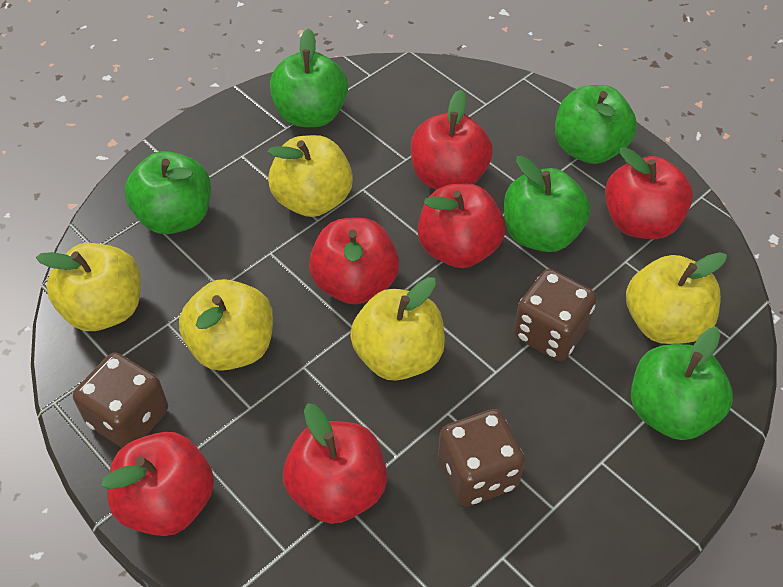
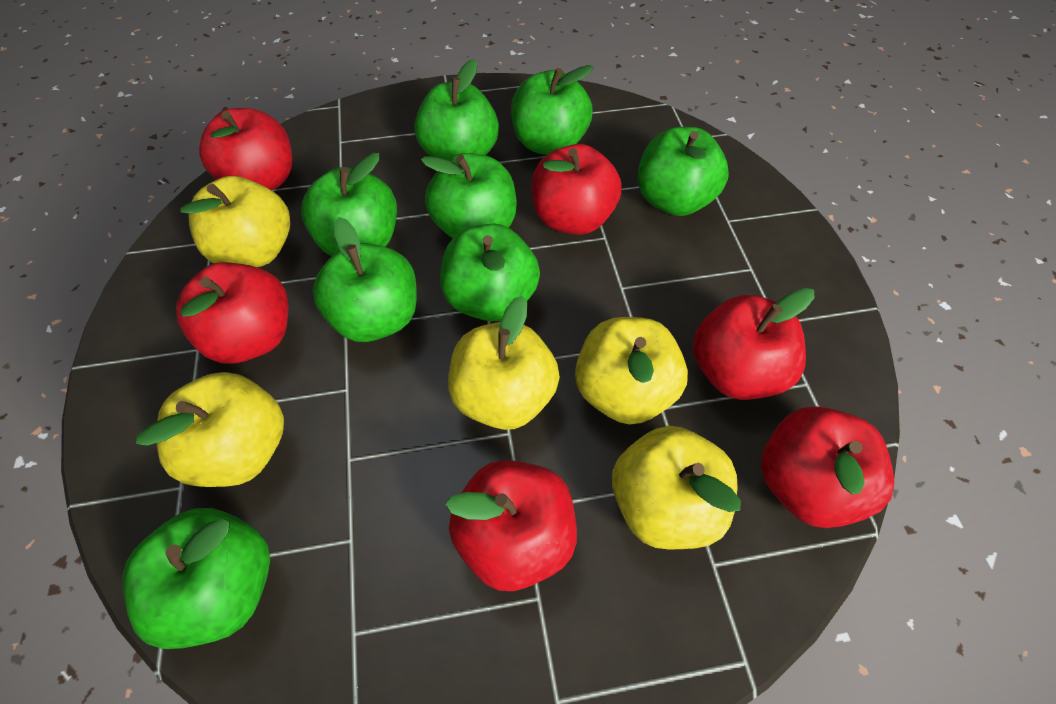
brown dice: [73,352,168,448] [438,409,525,506] [514,269,597,361] = 3 -> none = 0
green apple: [125,151,211,234] [270,28,348,127] [504,156,590,252] [555,85,637,164] [631,327,733,440] = 5 -> [122,508,270,649] [301,153,397,256] [313,217,417,342] [414,59,499,160] [421,153,517,238] [440,224,540,322] [511,65,594,155] [638,127,729,216] = 8

